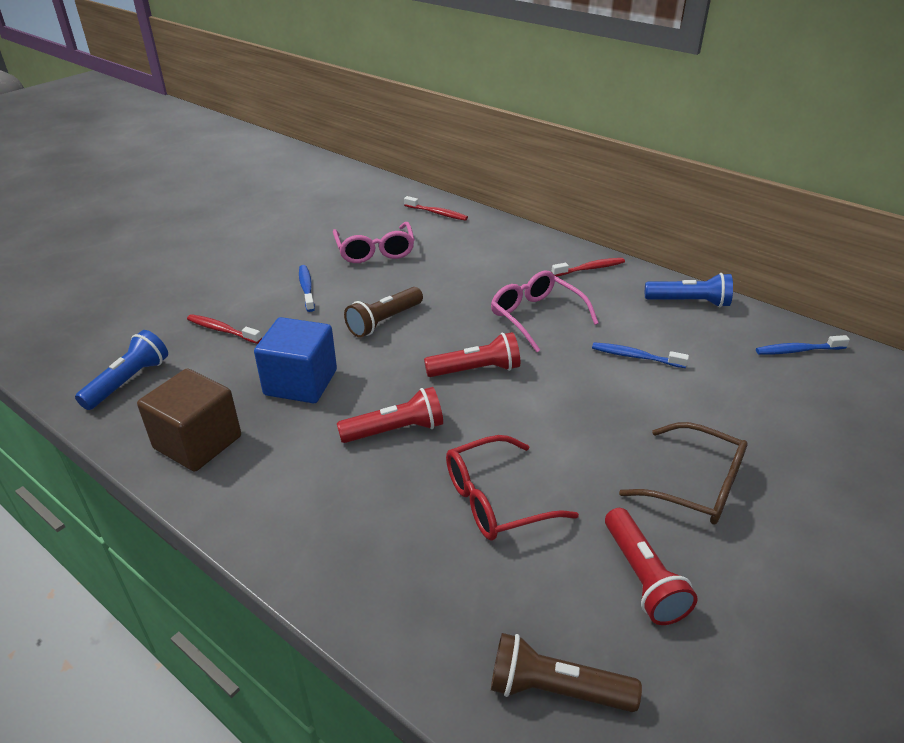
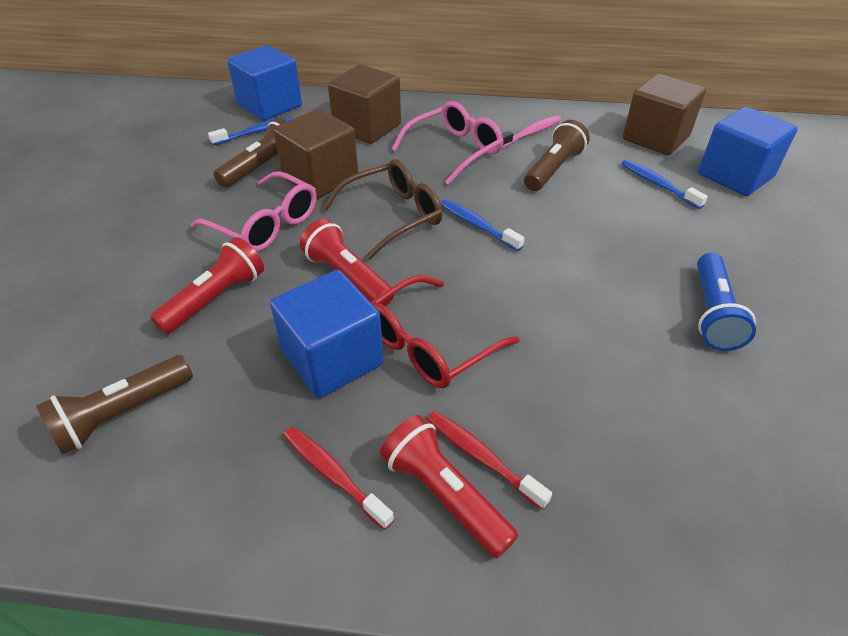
blue cube: [254,317,337,403] = 1 -> [227,45,302,121] [270,270,384,398] [698,107,798,196] = 3
blue flashlight: [75,330,168,410] [645,273,733,307] = 2 -> [697,253,756,351] = 1
brown cube: [137,369,241,472] = 1 -> [274,109,358,199] [328,64,401,144] [623,74,706,155] = 3
brown flashlight: [344,287,423,338] [491,633,642,712] = 2 -> [36,355,193,455] [214,119,287,188] [524,120,590,191] = 3
pink toothbrush: none = 0 -> [502,116,561,148] = 1
red toothbrush: [187,314,262,344] [404,196,468,221] [552,258,625,276] = 3 -> [284,426,394,530] [427,411,552,510] = 2

